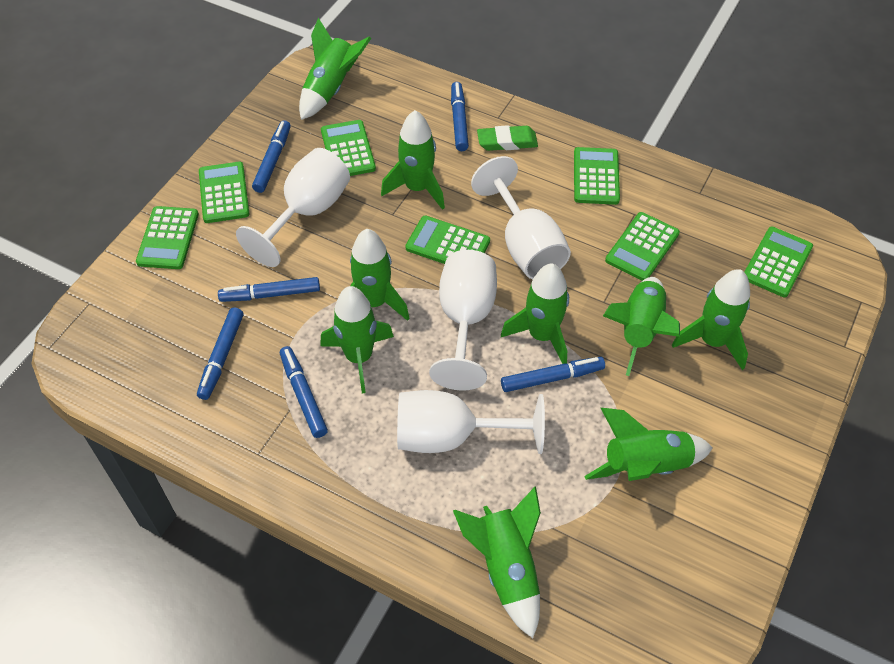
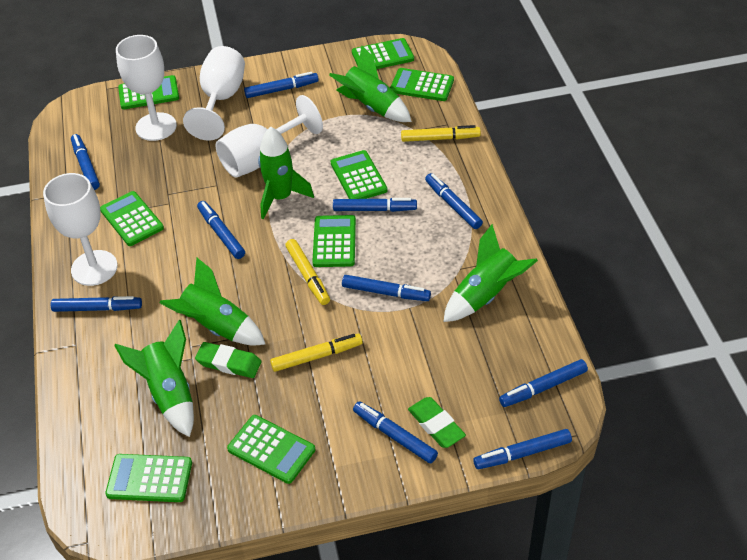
blue marker: [197,307,243,400] [218,277,320,302] [252,120,291,193] [280,346,328,438] [451,82,469,151] [501,357,605,392] = 6 -> [51,296,142,312] [71,134,100,190] [197,201,245,259] [244,72,319,98] [333,198,417,212] [342,275,431,301] [353,401,438,463] [425,173,483,229] [473,429,572,469] [499,359,588,407] = 10
green calculator: [136,206,199,269] [199,162,249,223] [321,120,376,176] [405,215,490,264] [574,147,620,205] [605,212,680,281] [744,227,813,297] = 7 -> [100,191,164,246] [105,454,192,502] [118,75,179,109] [227,415,315,484] [312,215,356,267] [331,150,388,199] [352,38,414,69] [390,68,454,101] = 8
green eraser: [477,125,538,151] = 1 -> [195,342,262,378] [408,397,466,448] = 2
green rocket: [299,18,371,120] [320,286,394,393] [350,229,410,321] [381,110,445,210] [453,487,541,638] [501,263,569,364] [584,408,713,481] [603,277,680,376] [672,269,750,370] = 9 -> [114,320,194,437] [159,258,265,346] [258,127,314,220] [329,46,412,122] [443,224,538,322] = 5
yellow marker: none = 0 -> [270,334,363,372] [285,239,330,305] [401,125,481,142] = 3

